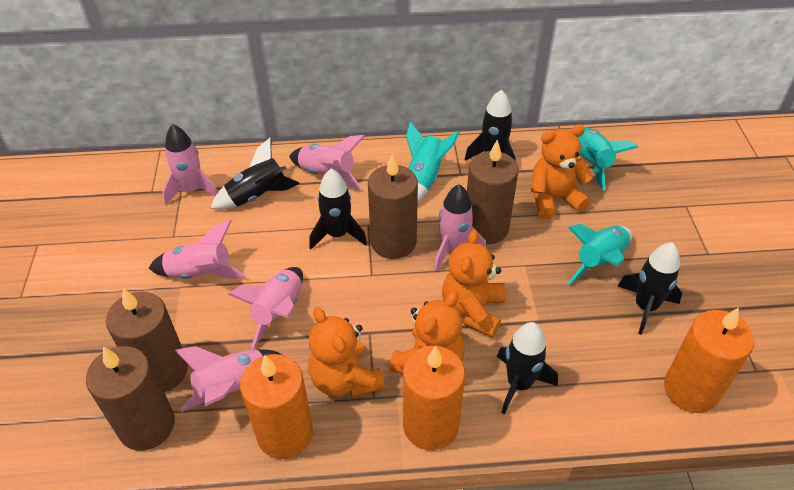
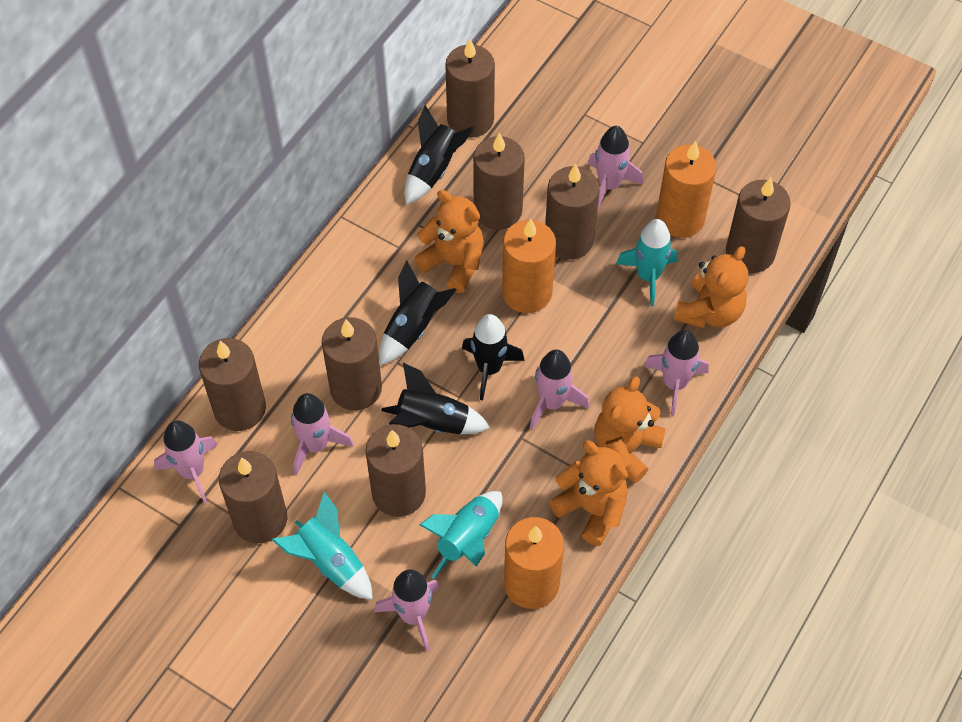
black rocket: [210,137,300,210] [309,169,367,249] [465,90,516,161] [497,322,558,414] [618,242,682,335] = 5 -> [379,260,457,365] [381,363,490,434] [404,105,474,204] [462,314,525,400] = 4
brown candle: [86,346,175,451] [106,288,188,392] [368,154,418,259] [467,139,519,244] = 4 -> [199,338,266,431] [219,451,287,543] [322,317,382,410] [365,424,426,517] [445,39,495,138] [473,133,525,230] [545,164,600,260] [726,178,791,273] = 8

